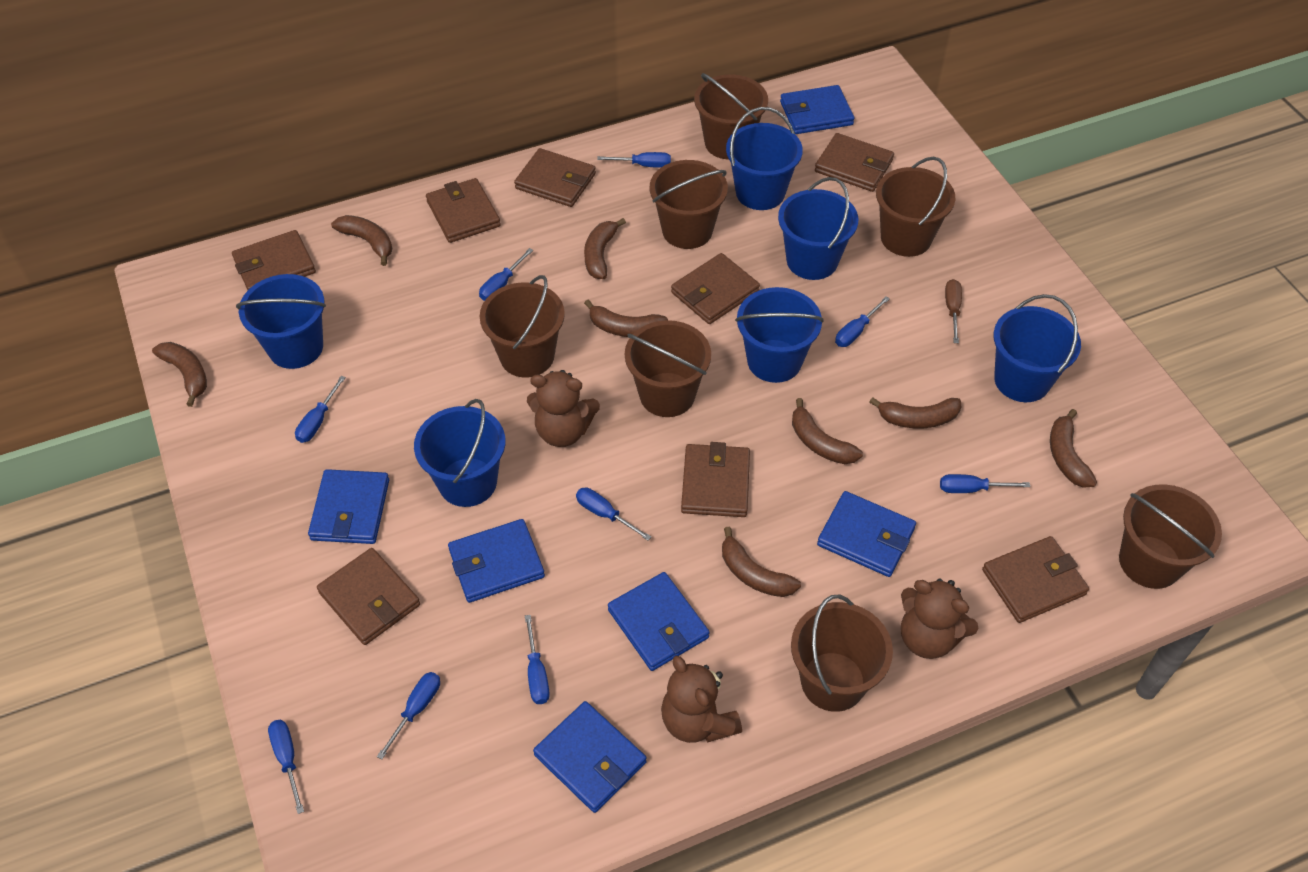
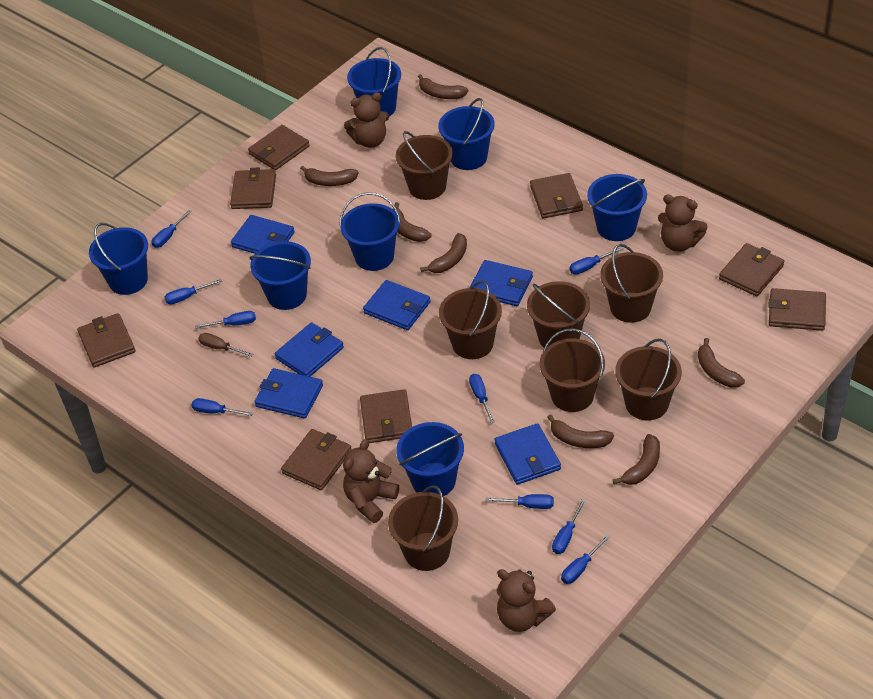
blue bucket: [236,274,326,369] [414,399,505,507] [726,107,803,210] [735,287,823,383] [778,177,858,280] [994,294,1081,402] = 6 -> [89,223,148,295] [249,241,311,310] [339,192,401,271] [347,47,401,116] [396,422,464,496] [438,98,495,170] [587,174,647,241] = 7
brown banana: [152,342,207,407] [331,215,392,266] [584,218,626,279] [584,300,668,337] [722,527,801,597] [792,398,863,464] [870,397,961,428] [1050,409,1097,488] = 8 -> [300,165,359,186] [393,202,431,242] [418,74,469,99] [420,233,467,273] [547,414,614,448] [613,434,660,485] [698,338,745,388] = 7
brown teddy bear: [527,370,600,447] [661,655,742,743] [901,579,978,659] = 3 -> [343,439,399,523] [344,92,389,148] [497,569,556,632] [658,194,708,252] = 4

